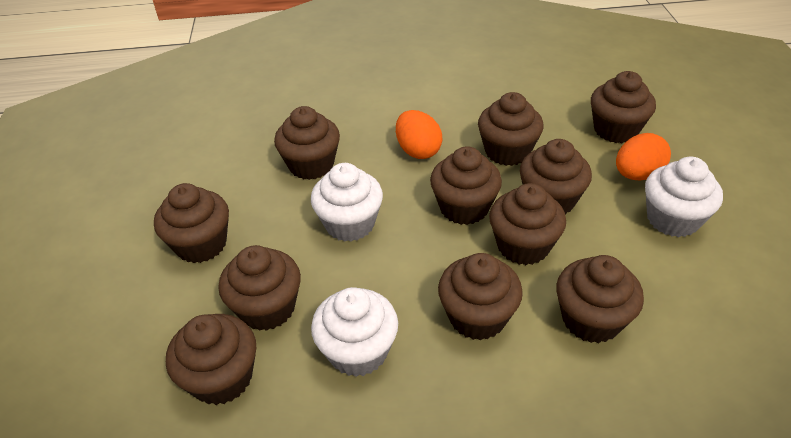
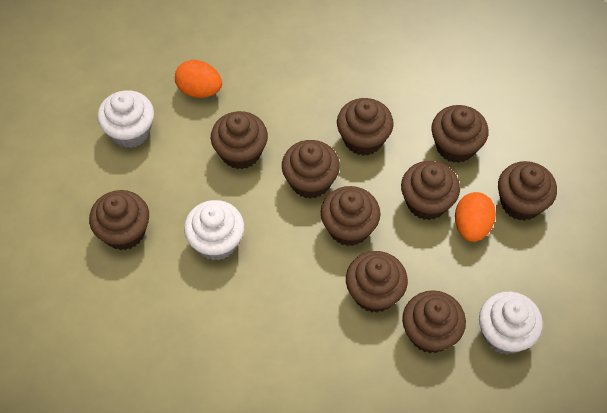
brown cupcake: [154,183,229,263] [166,314,256,405] [219,245,301,331] [274,106,340,180] [430,146,502,225] [438,253,523,340] [478,92,543,166] [489,183,566,265] [520,139,592,215] [556,255,644,343] [591,71,656,143] = 11 -> [89,190,149,250] [211,111,268,169] [282,140,340,199] [321,186,380,246] [337,98,394,156] [346,251,408,313] [401,161,460,220] [402,290,466,353] [431,105,489,163] [498,161,557,221] = 10

